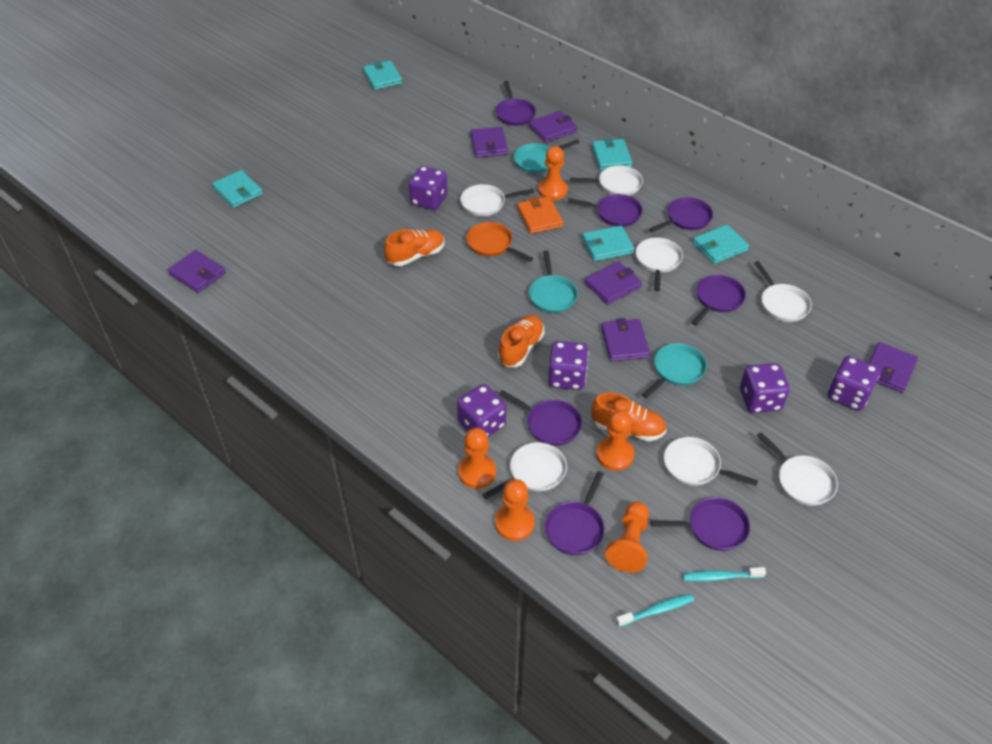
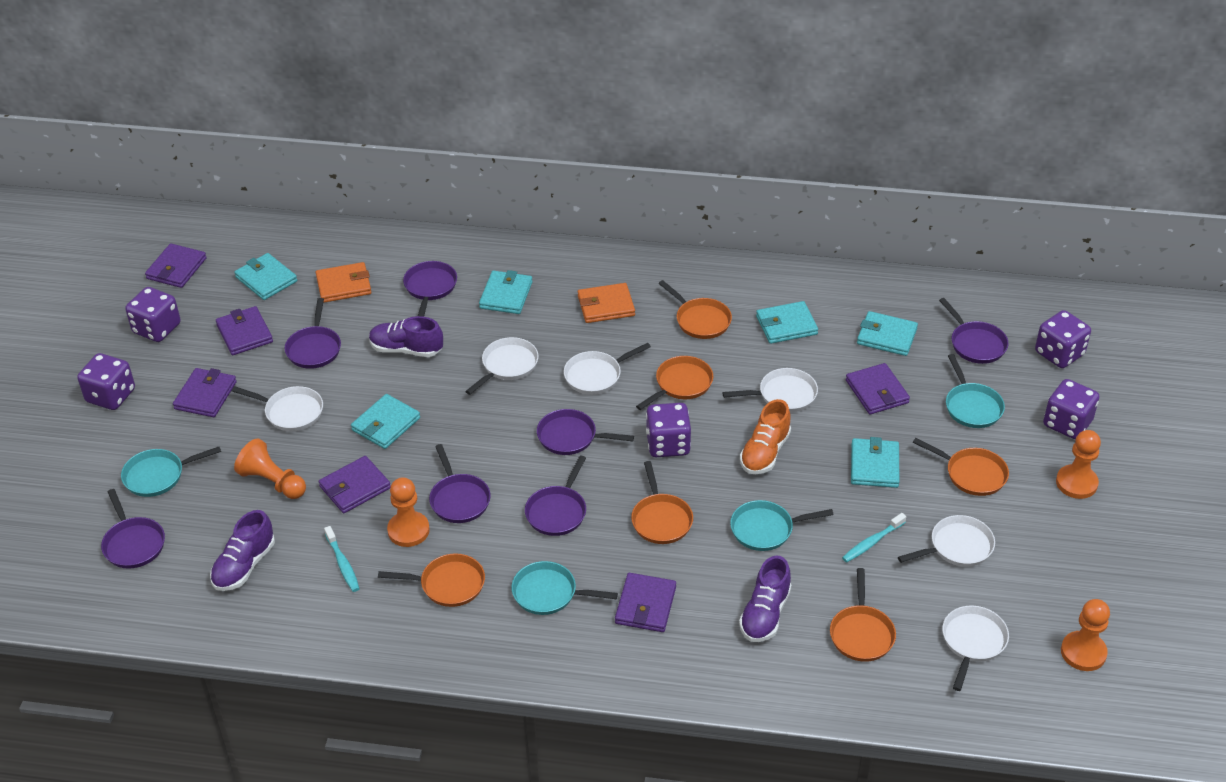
orange pan: [466,222,533,262] = 1 -> [378,553,485,607] [631,461,693,544] [636,356,713,410] [658,280,732,339] [830,568,896,662] [913,438,1009,496] = 6
orange pawn: [458,428,496,489] [495,479,535,541] [538,146,568,200] [596,410,634,471] [605,502,649,573] = 5 -> [234,438,306,499] [387,477,430,547] [1056,430,1101,499] [1061,599,1110,671] = 4
orange shoe: [384,230,445,266] [498,315,544,367] [591,392,666,441] = 3 -> [740,399,791,474] = 1
orange wallet: [517,196,564,234] = 1 -> [316,262,371,303] [578,283,635,323] = 2
purple shoe: none = 0 -> [210,510,275,591] [369,316,443,357] [739,556,791,642] = 3
turquoise pan: [514,139,580,173] [529,250,578,313] [642,343,707,398] = 3 -> [121,447,221,497] [512,561,618,615] [730,500,834,551] [946,354,1005,428] = 4
turquoise wallet: [212,170,263,208] [363,61,403,90] [582,226,635,261] [592,138,633,170] [693,225,749,264] = 5 -> [234,253,297,300] [351,394,420,449] [479,270,532,314] [756,301,818,344] [851,437,900,488] [857,311,918,356] = 6
white pan: [460,184,534,216] [482,442,567,499] [570,166,643,196] [636,238,683,291] [664,437,758,486] [754,261,812,322] [757,432,838,506] = 7 -> [232,386,323,431] [465,337,539,395] [564,343,651,395] [723,368,818,412] [898,515,995,567] [942,606,1009,691] = 6

